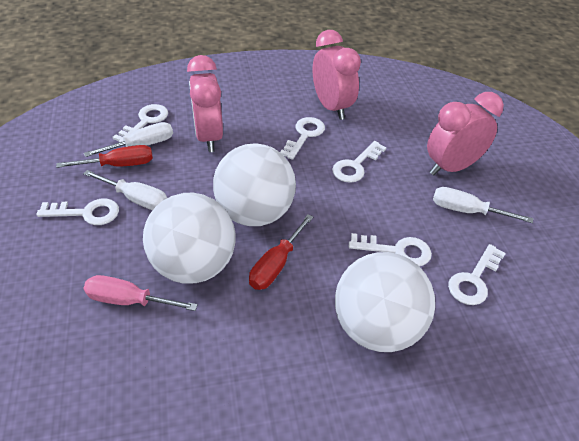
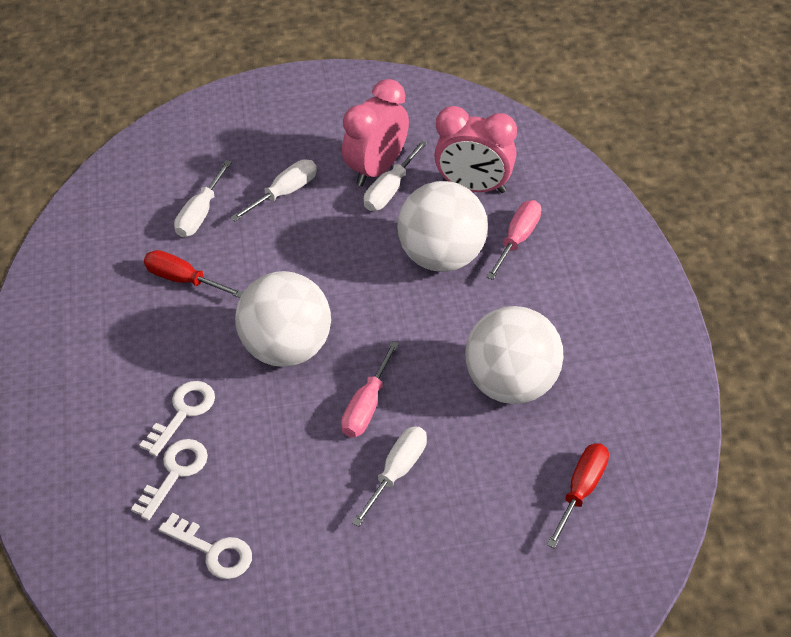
pink clock: [187,55,223,152] [313,30,361,120] [427,92,504,175] = 3 -> [342,79,409,186] [434,106,517,193] = 2
pink screwdriver: [83,275,198,311] = 1 -> [341,341,399,437] [486,200,541,280] = 2
white key: [36,198,119,225] [113,104,168,142] [280,117,325,160] [332,141,387,183] [349,233,432,266] [448,244,506,305] = 6 -> [131,439,208,521] [139,381,215,456] [159,513,252,579] = 3
white screwdriver: [83,170,167,210] [84,122,173,157] [433,187,533,223] = 3 -> [174,160,232,237] [230,159,317,221] [352,426,427,527] [364,140,427,211] = 4

